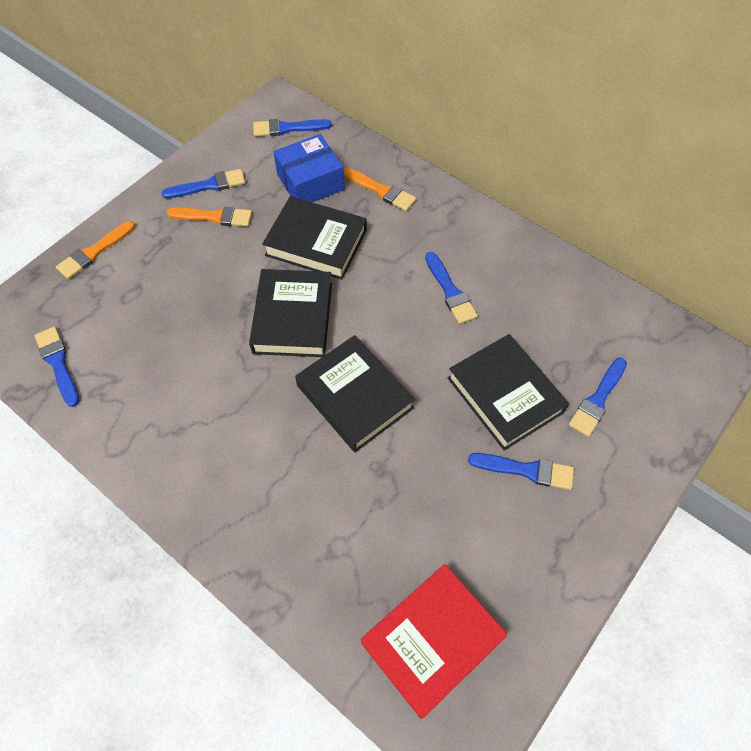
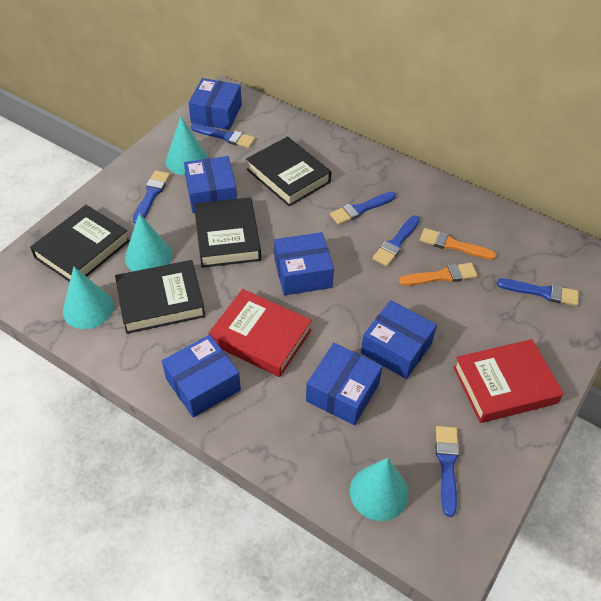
blue box: [273,134,345,202] = 1 -> [162,335,241,417] [184,156,237,213] [188,78,242,130] [274,232,334,295] [306,343,383,425] [361,300,437,379] = 6
orange brush: [56,221,135,279] [166,207,252,227] [343,168,416,211] = 3 -> [399,263,478,286] [420,228,496,260] = 2
red book: [360,564,507,719] = 1 -> [208,289,312,377] [453,339,564,423] = 2
turquoise cone: none = 0 -> [63,267,114,329] [125,213,172,271] [166,117,208,175] [350,458,409,521] = 4

